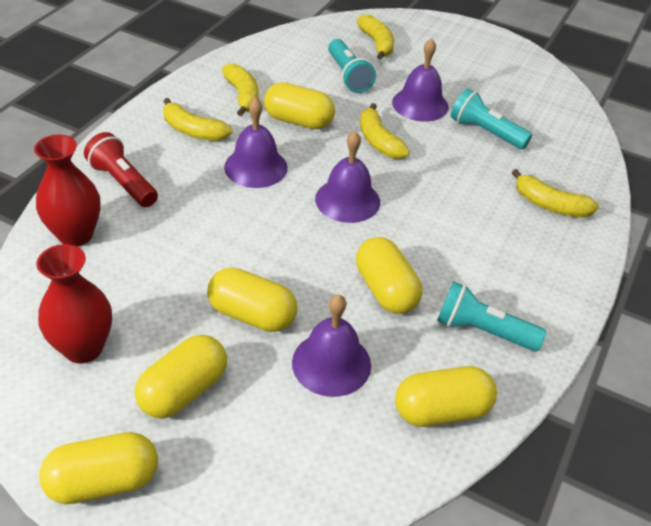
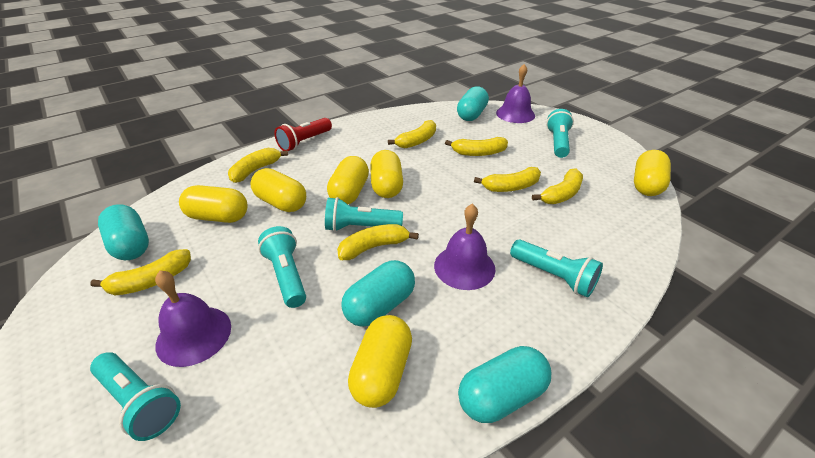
purple bell: [224,98,288,188] [292,294,371,397] [315,131,380,223] [392,38,449,122] = 4 -> [155,271,231,367] [434,204,495,290] [496,64,535,123] = 3
red vase: [34,135,101,247] [36,244,112,363] = 2 -> none = 0
turquoise capsule: none = 0 -> [98,204,149,260] [341,260,415,327] [457,86,489,121] [458,346,551,423] = 4
turquoise flashlight: [328,39,376,93] [437,281,546,352] [451,89,532,149] = 3 -> [90,352,181,441] [258,226,306,308] [325,197,403,232] [510,240,603,298] [546,109,574,158] = 5
yellow banana: [163,98,232,141] [222,63,259,116] [357,15,394,60] [360,103,410,159] [512,169,599,218] = 5 -> [90,249,191,295] [228,148,288,183] [337,224,419,260] [388,120,436,148] [445,137,508,156] [474,167,541,192] [532,168,583,204] = 7

